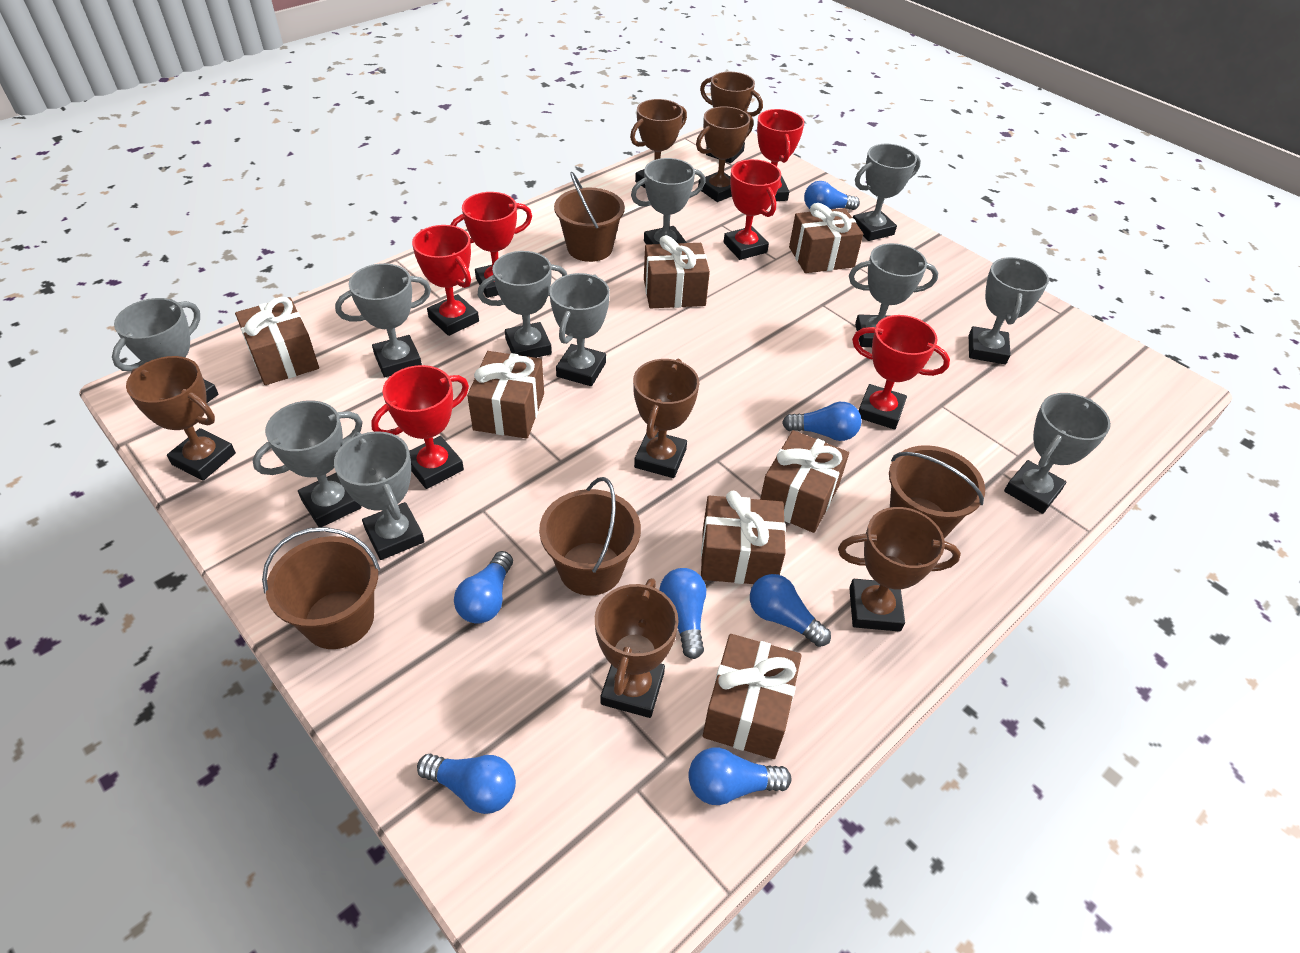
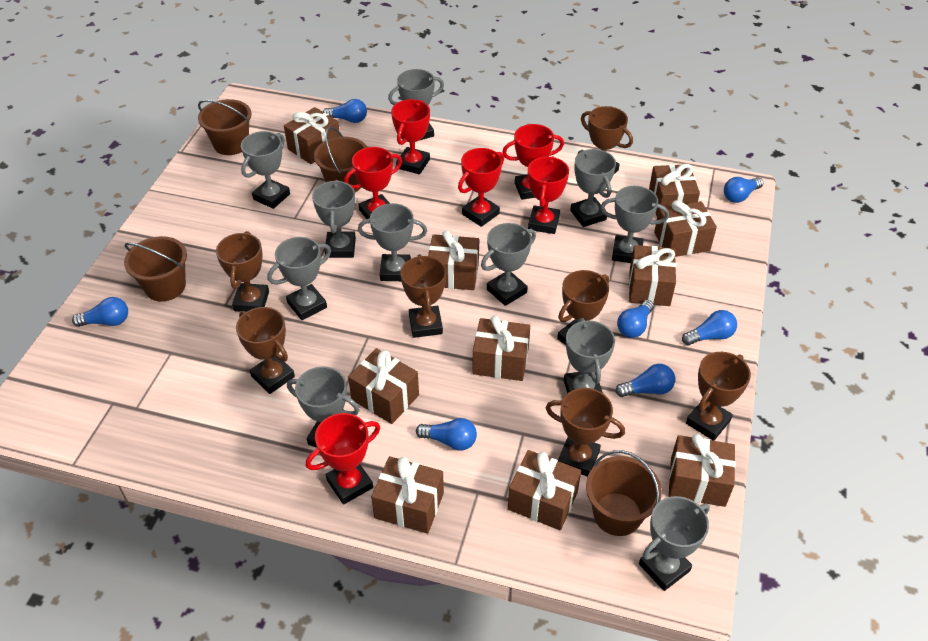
brown gift: [235,297,319,385] [467,351,544,439] [644,235,710,308] [701,491,786,584] [703,634,802,759] [760,430,849,533] [789,203,863,273] = 7 -> [284,107,340,164] [348,348,419,424] [371,456,444,534] [428,230,479,290] [472,315,530,381] [508,450,581,530] [629,245,676,306] [649,164,700,216] [654,200,717,257] [669,434,736,507] = 10

